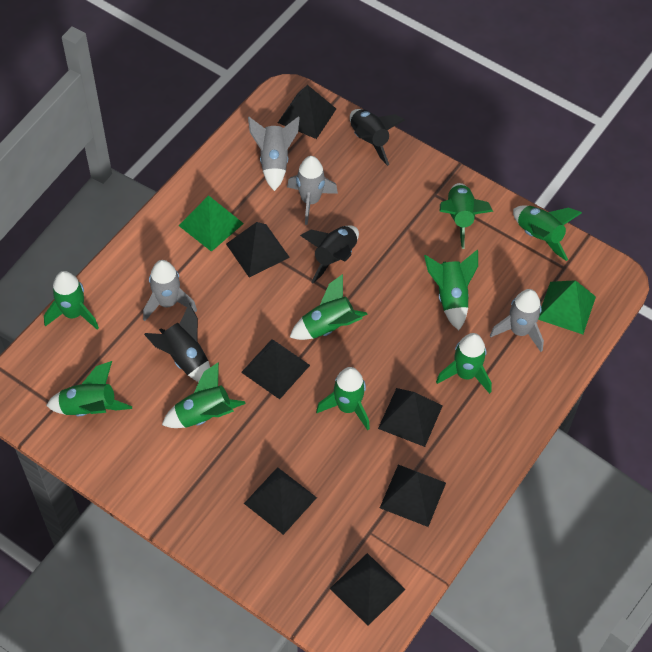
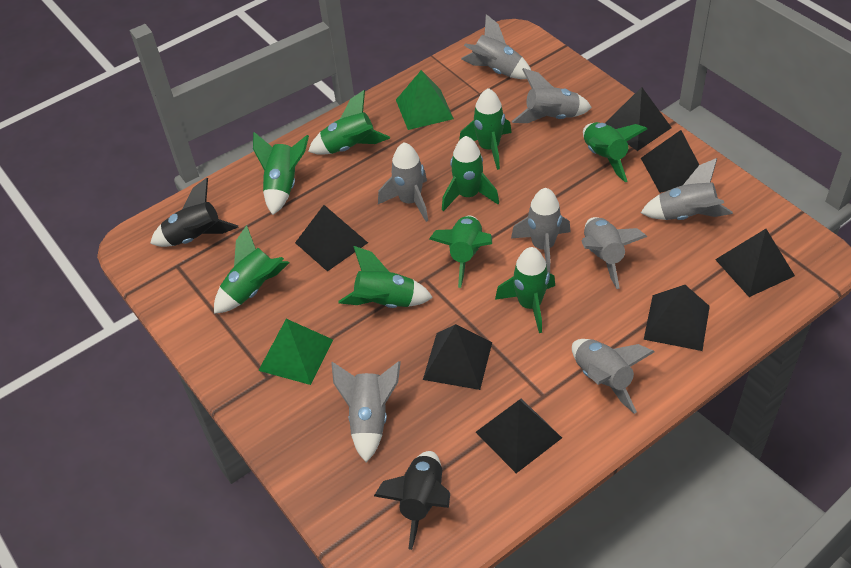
black rocket: [144,303,210,382] [300,226,359,284] [350,109,405,166] = 3 -> [150,178,238,247] [374,451,450,550] = 2
grey rocket: [143,260,197,321] [248,116,300,191] [287,156,338,225] [490,289,544,352] = 4 -> [331,361,401,462] [378,142,428,222] [461,14,531,79] [511,188,571,273] [512,68,592,123] [572,339,654,414] [582,217,647,289] [641,158,733,220] = 8

